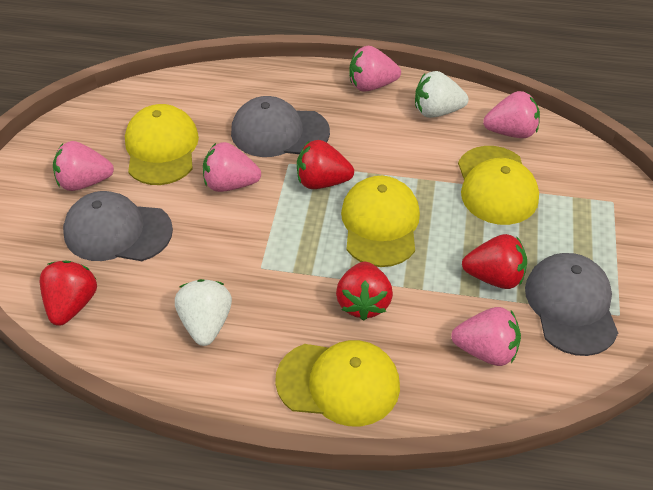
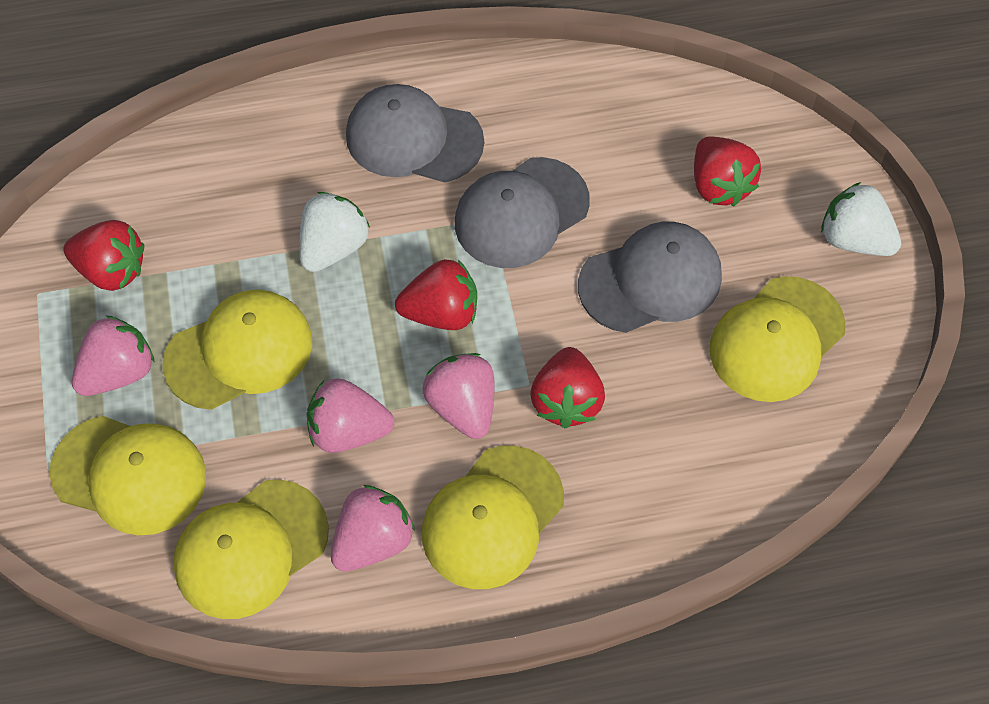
pink strawberry: [53,141,114,191] [203,142,261,192] [349,46,401,92] [451,307,521,366] [483,91,540,138] = 5 -> [72,315,155,396] [307,378,394,453] [331,485,415,572] [423,353,495,439] = 4
yellow cap: [125,104,199,185] [275,340,400,426] [341,176,420,267] [458,146,539,225] = 4 -> [50,416,206,535] [163,290,312,410] [173,479,329,619] [422,445,564,589] [710,276,845,402] = 5

